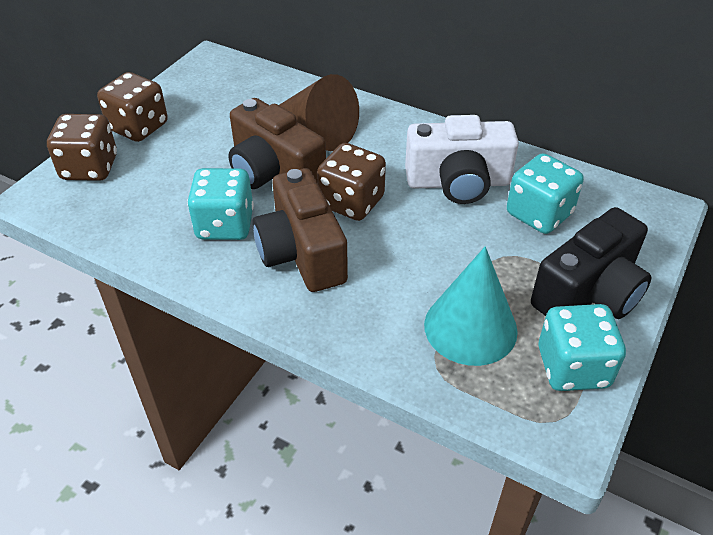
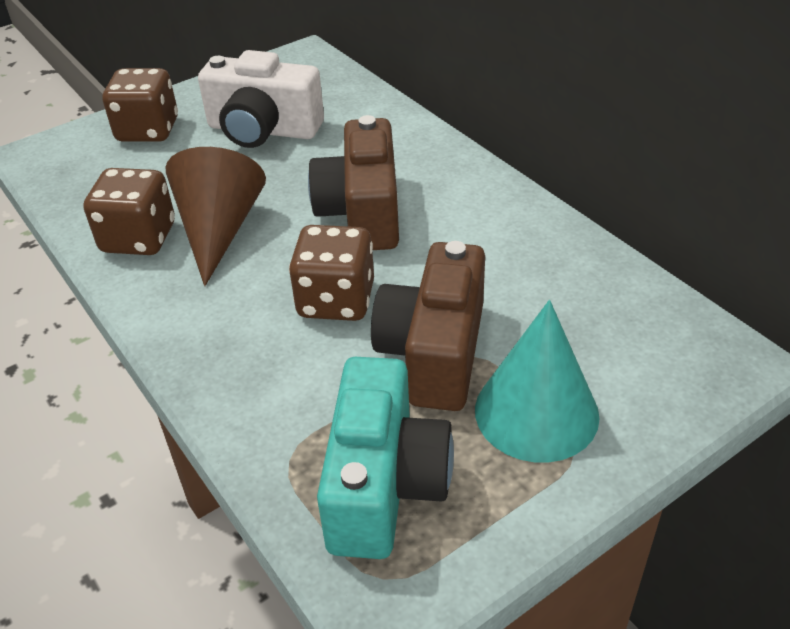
black camera: [531,207,652,319] = 1 -> none = 0
turquoise camera: none = 0 -> [317,357,454,559] = 1
turquoise dice: [187,168,254,240] [507,153,584,234] [538,304,626,391] = 3 -> none = 0

